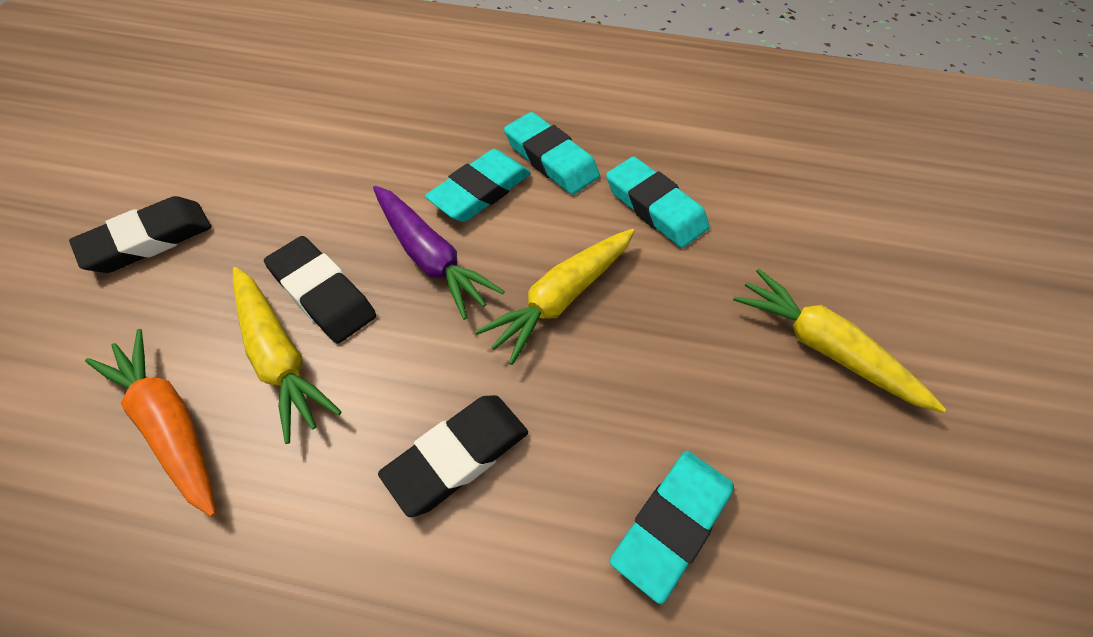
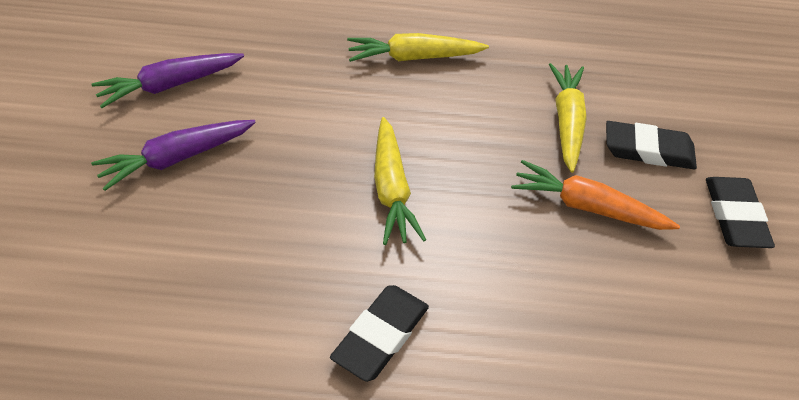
purple carrot: [373,186,505,320] = 1 -> [91,53,244,108] [91,120,256,191] = 2
turquoise eraser: [425,149,531,222] [504,112,600,195] [606,156,709,248] [610,451,734,604] = 4 -> none = 0

